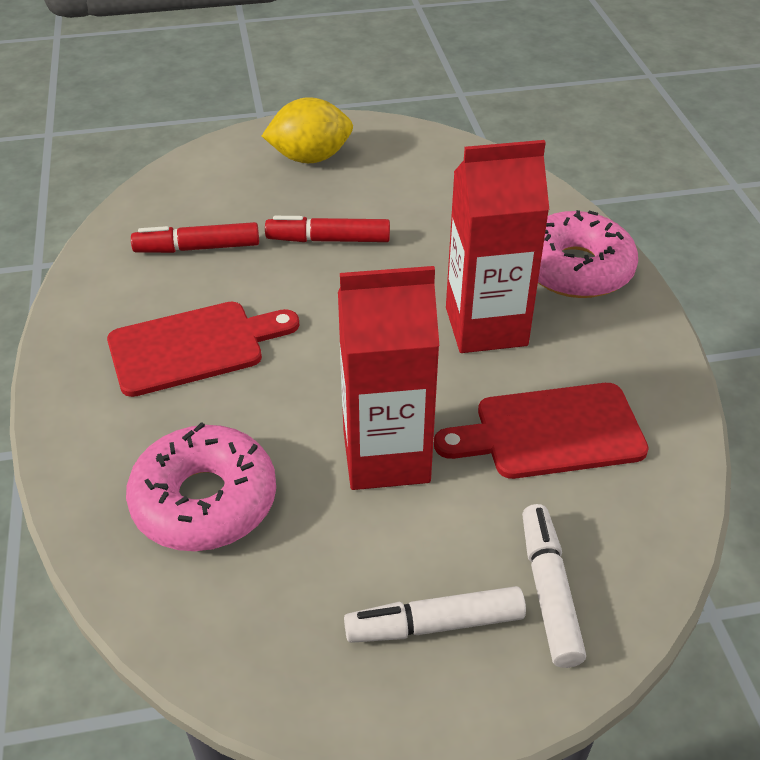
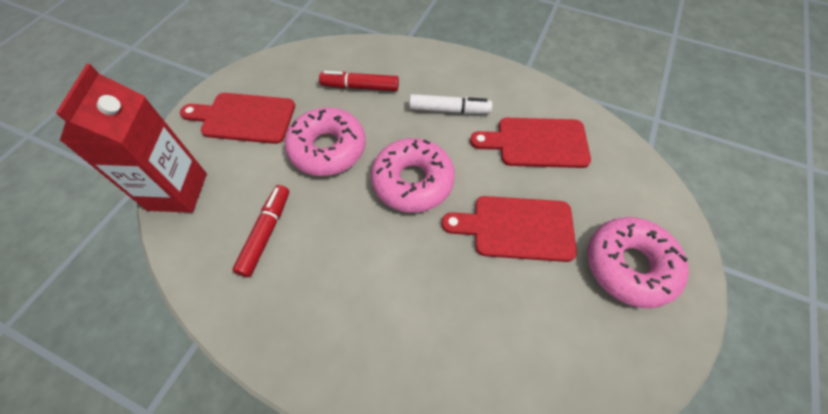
pink donut: [126,422,276,551] [538,210,638,298] = 2 -> [285,107,366,176] [371,138,455,213] [587,217,689,308] = 3
red carton: [338,266,439,490] [446,140,549,353] = 2 -> [56,64,207,213] = 1
red cutting board: [107,302,299,397] [434,383,649,479] = 2 -> [180,93,295,144] [442,196,577,262] [470,118,591,168] = 3
white marker: [344,586,526,643] [522,504,586,668] = 2 -> [409,94,492,114] = 1
yellow lemon: [262,97,353,163] = 1 -> none = 0

